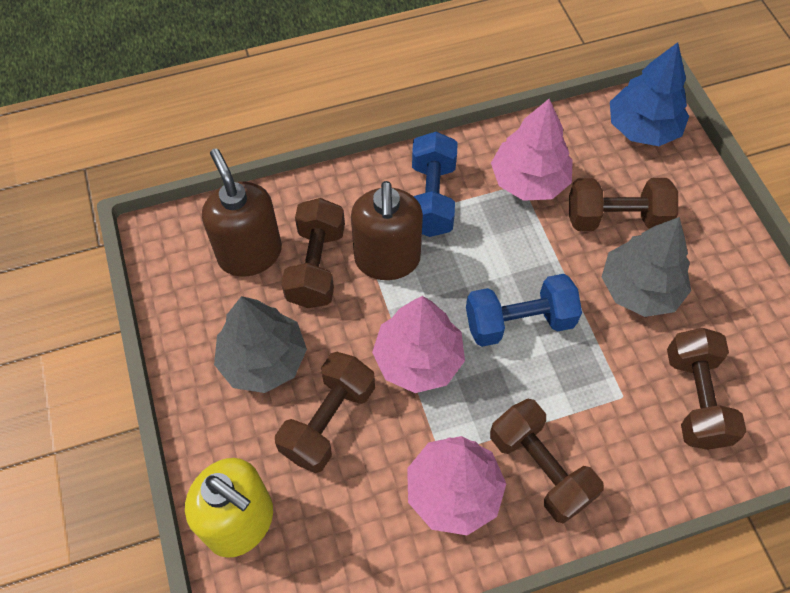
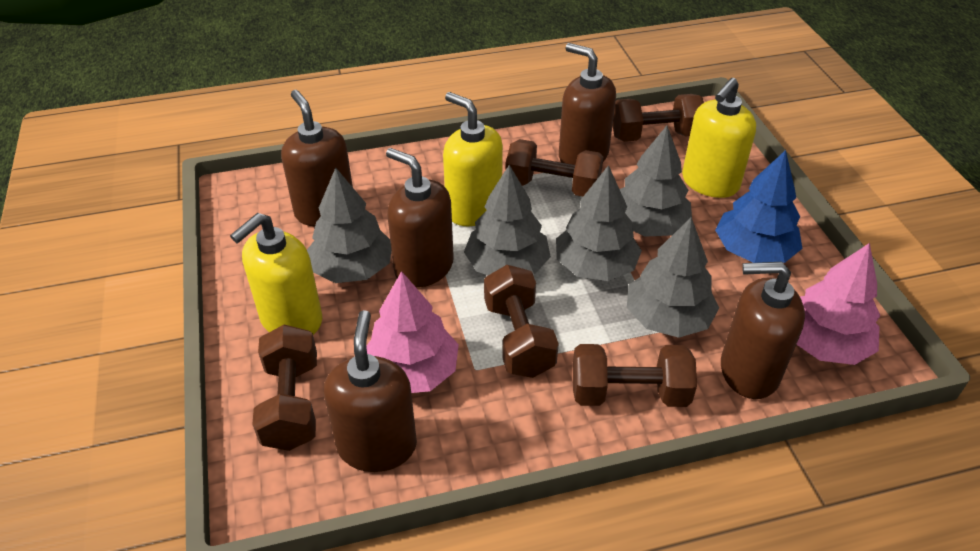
blue dumbbell: [412,132,458,237] [466,274,582,347] = 2 -> none = 0
brown soap dispenser: [202,148,282,277] [351,181,423,280] = 2 -> [281,90,353,226] [324,310,417,472] [386,148,454,288] [559,43,616,165] [721,262,805,399] = 5
grey tree: [214,296,307,393] [602,217,691,317] = 2 -> [307,168,392,283] [464,165,551,275] [556,165,642,281] [620,126,692,237] [627,217,719,338] = 5
pink tree: [372,296,465,393] [407,436,506,535] [491,99,573,201] = 3 -> [366,271,459,393] [796,243,880,365] = 2
yellow soap dispenser: [185,458,273,558] = 1 -> [230,213,322,335] [443,92,503,226] [682,78,756,198] = 3

